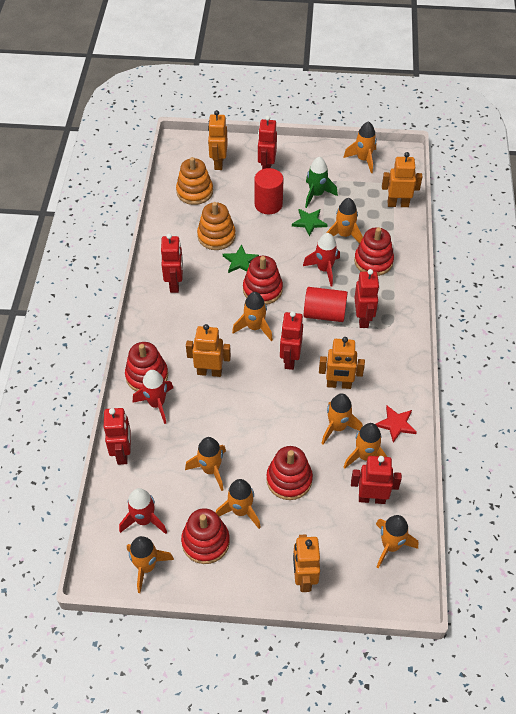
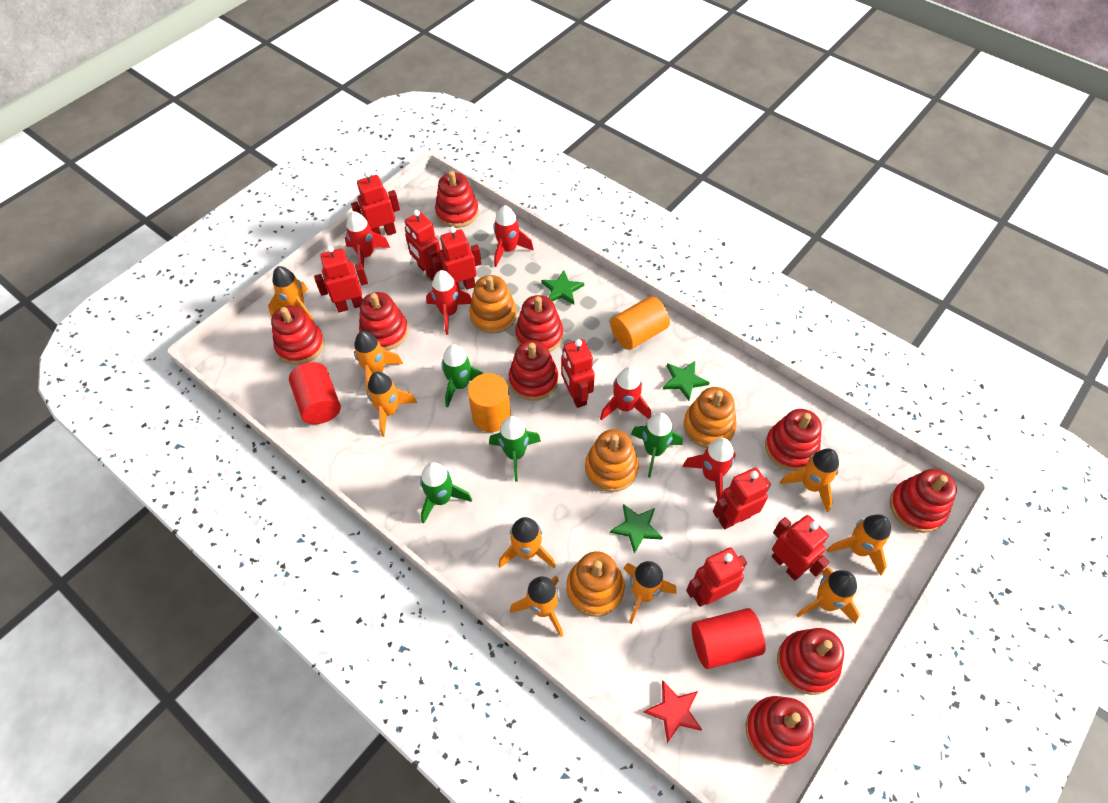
green rocket: [305,157,338,208] = 1 -> [420,462,472,524] [441,344,485,408] [489,416,541,482] [631,413,683,478] = 4
green star: [223,244,259,273] [292,209,328,236] = 2 -> [541,270,584,305] [610,504,663,554] [663,361,710,401] = 3
orange cylinder: none = 0 -> [468,373,511,432] [610,296,670,350] = 2
orange robot: [186,324,231,377] [208,110,228,170] [293,534,320,592] [319,337,365,389] [382,152,422,207] = 5 -> none = 0
orange stacking toy: [176,157,213,205] [197,202,236,250] = 2 -> [469,275,517,334] [566,551,625,617] [585,429,639,492] [683,387,737,448] = 4
red robot: [104,408,131,465] [161,233,183,293] [258,115,277,169] [280,311,303,370] [351,456,402,504] [354,269,380,328] = 6 -> [314,246,368,312] [351,171,400,235] [405,210,440,281] [432,226,481,290] [561,339,595,408] [686,547,747,607] [713,468,771,529] [772,515,829,581] = 8
red rocket: [119,488,167,534] [133,370,173,424] [303,233,340,286] = 3 -> [345,211,390,268] [426,270,471,335] [493,205,534,267] [600,367,651,420] [683,438,736,500] = 5
red stacking toy: [125,342,168,392] [181,508,230,564] [243,256,283,305] [266,446,313,500] [354,227,394,276] = 5 -> [271,306,324,365] [359,292,408,350] [435,171,479,228] [509,340,558,401] [515,295,563,352] [746,696,814,766] [765,409,822,471] [777,628,844,695] [890,469,957,533] = 9

